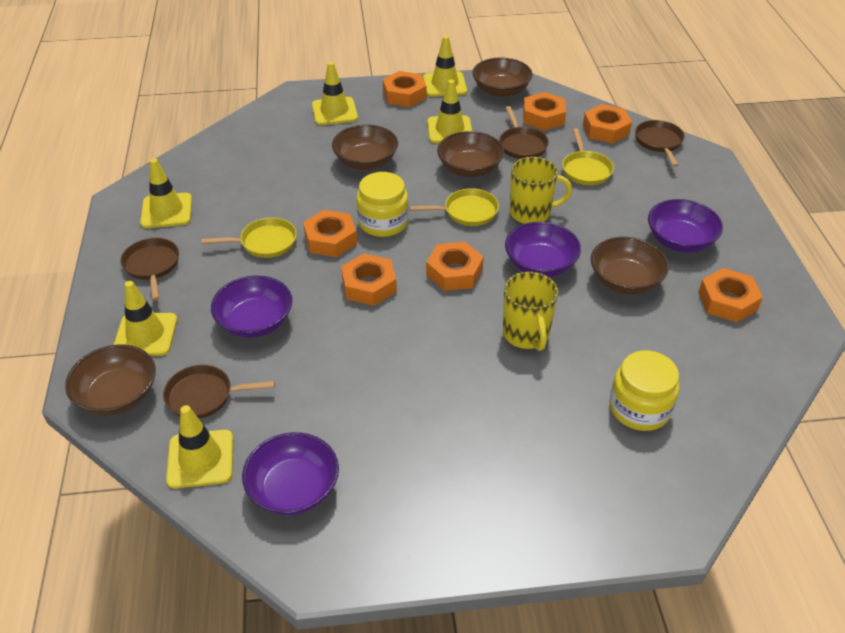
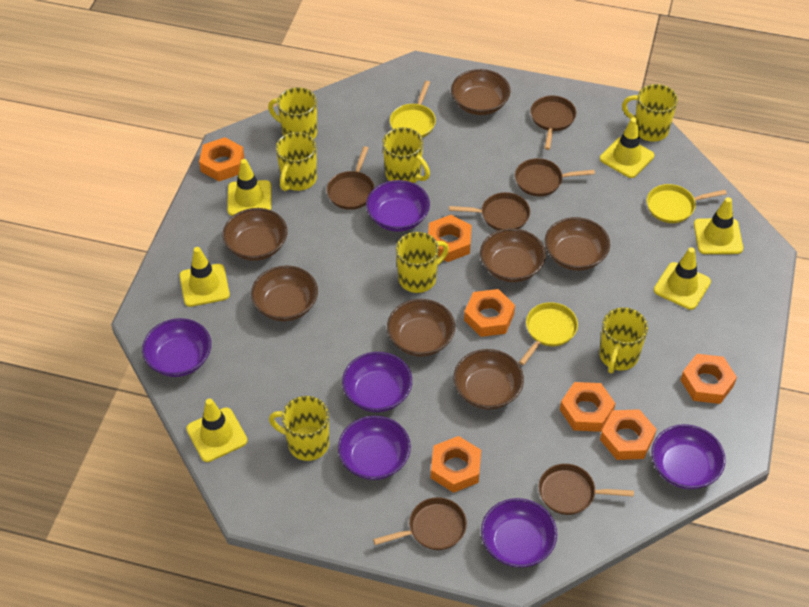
brown bowl: [65,345,156,415] [332,125,398,170] [437,131,504,177] [473,57,533,97] [591,237,669,294] = 5 -> [223,208,287,261] [251,265,318,321] [387,299,455,357] [451,69,511,115] [453,349,524,410] [480,228,546,282] [545,217,610,271] = 7
brown pan: [120,238,179,301] [163,365,275,419] [499,106,549,159] [635,120,685,167] = 4 -> [327,146,375,210] [373,497,467,550] [449,192,530,231] [515,158,595,196] [530,96,576,150] [539,464,634,515] = 6
purple bowl: [211,276,293,338] [242,432,339,515] [505,222,581,277] [648,199,723,252] = 4 -> [142,318,211,377] [338,416,411,480] [342,352,412,412] [366,180,430,232] [481,498,557,568] [651,424,725,489] = 6
yellow jar: [357,172,409,237] [609,350,679,431] = 2 -> none = 0
yellow mug: [503,272,558,351] [510,157,572,224] = 2 -> [268,87,317,139] [269,396,329,461] [276,132,317,191] [382,127,430,183] [396,232,449,293] [600,307,648,374] [622,84,678,142] = 7

